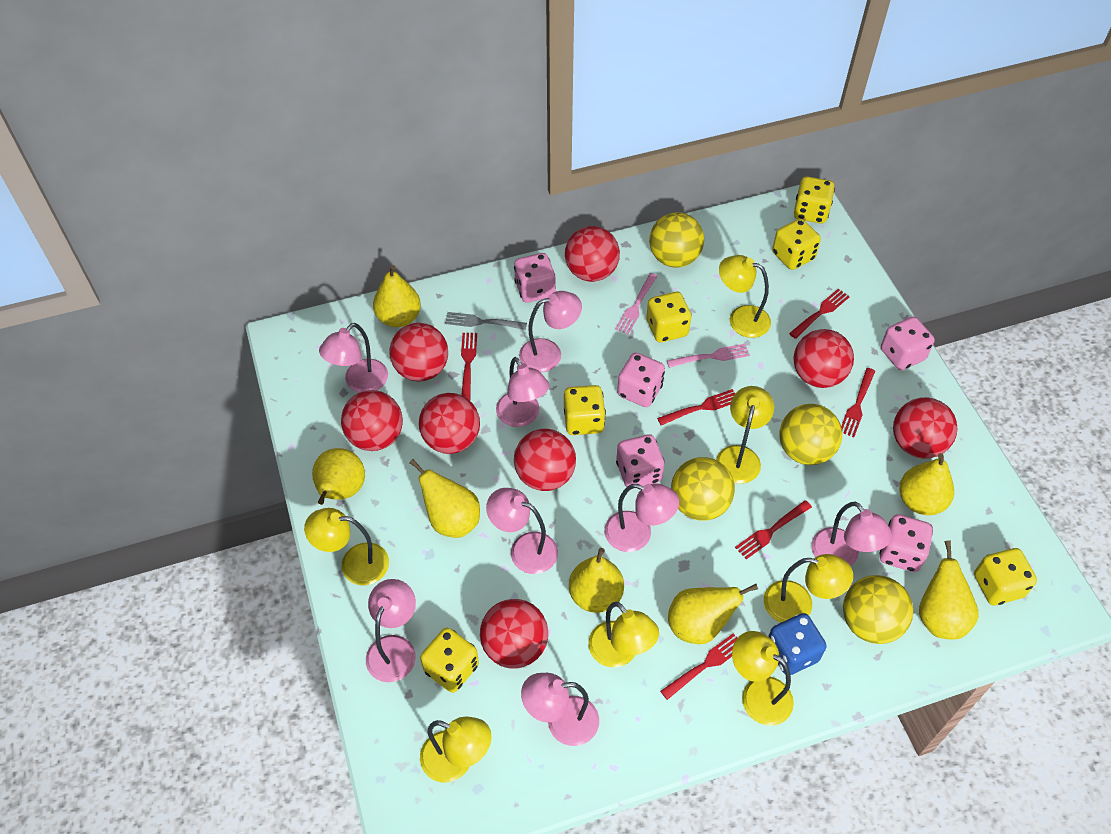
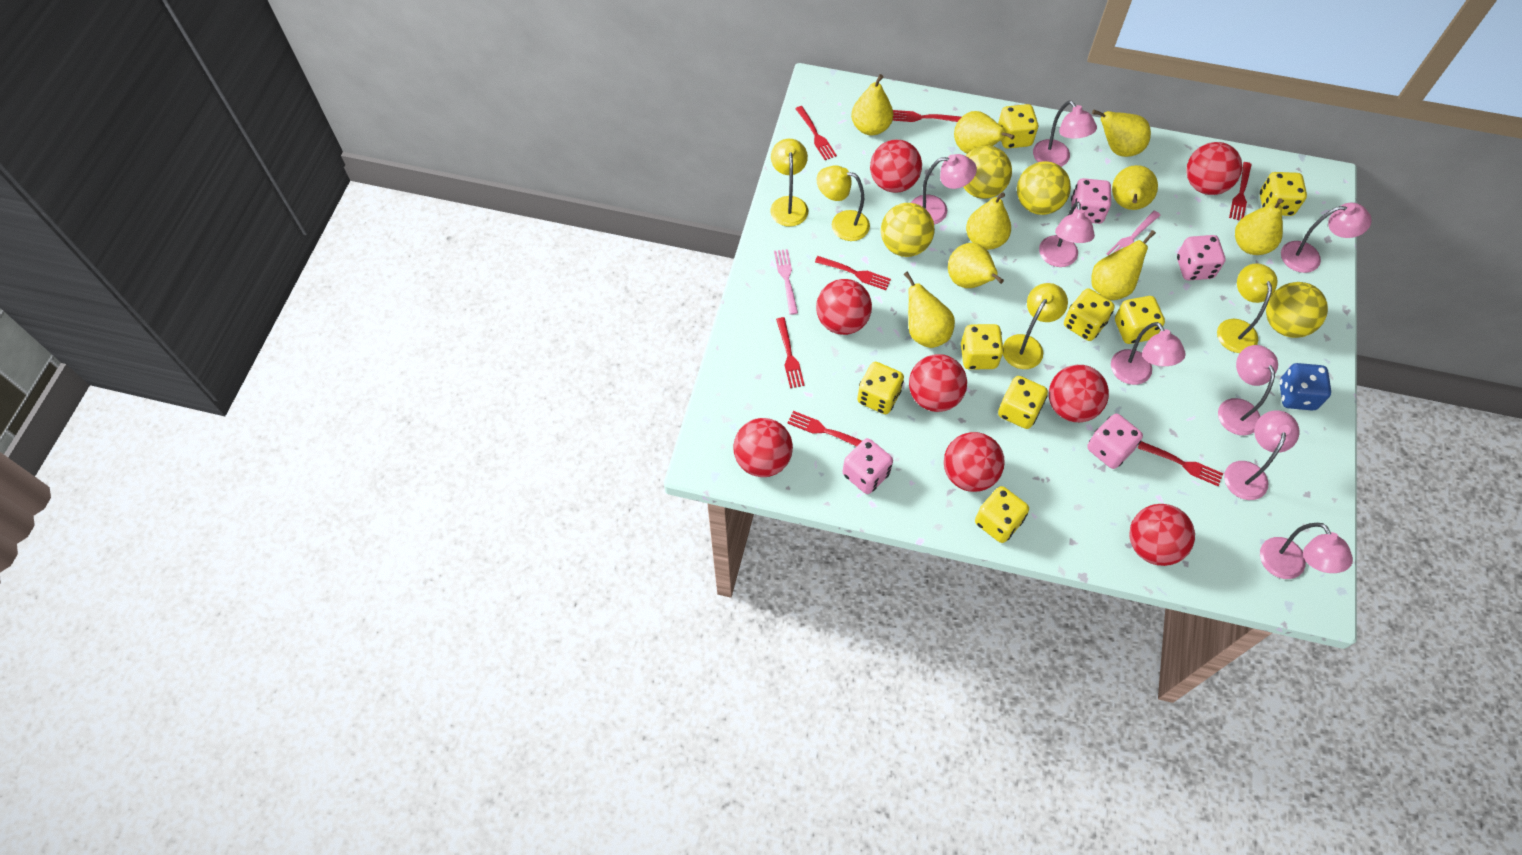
grey fork: [445,312,527,330] = 1 -> none = 0
pink dice: [514,253,556,303] [616,434,664,489] [617,353,665,407] [879,514,933,572] [881,317,935,370] = 5 -> [843,438,893,494] [1071,178,1111,224] [1087,414,1143,469] [1177,235,1225,280] = 4
red fork: [461,333,477,400] [657,389,735,426] [660,633,737,700] [735,500,812,559] [789,289,850,339] [841,368,875,437] = 6 -> [776,317,805,388] [788,411,862,447] [795,106,837,160] [815,256,891,290] [893,110,961,122] [1138,441,1223,486] [1229,162,1252,220] = 7
yellow dice: [420,628,479,693] [564,385,606,435] [646,292,691,342] [772,219,821,270] [794,176,835,224] [974,548,1037,605] = 6 -> [857,362,904,414] [961,324,1004,370] [975,486,1029,543] [998,104,1038,149] [998,376,1048,429] [1064,288,1115,341] [1115,296,1165,344] [1260,172,1307,216] = 8
yellow lamp: [304,508,389,585] [420,716,492,782] [588,602,659,667] [716,386,774,484] [719,255,771,338] [732,631,794,726] [764,554,853,623] = 7 -> [770,139,808,227] [817,166,870,241] [1003,283,1068,369] [1217,263,1278,353] = 4
yellow pear: [312,448,365,505] [373,265,421,327] [409,459,480,538] [569,548,624,613] [668,584,758,644] [899,453,954,515] [919,540,979,639] = 7 -> [851,74,893,135] [903,272,955,348] [948,243,1004,288] [954,111,1015,154] [966,192,1011,250] [1091,230,1156,300] [1092,110,1151,157] [1112,165,1158,210] [1235,198,1283,255] = 9

